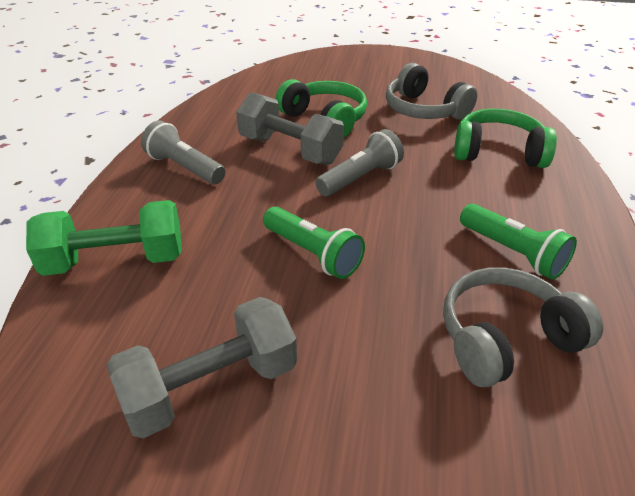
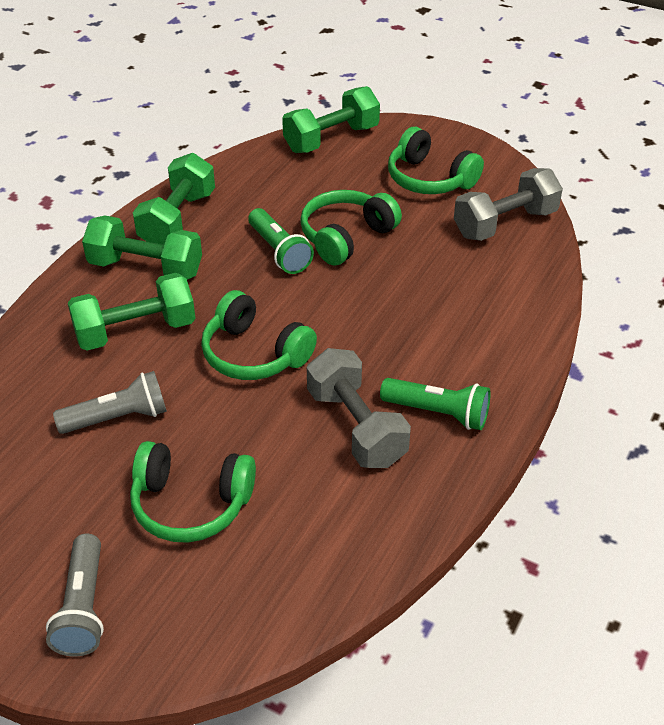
green dumbbell: [26,200,182,276] = 1 -> [68,273,196,351] [82,215,202,280] [133,153,215,245] [282,86,380,153] = 4
green headphones: [276,79,367,137] [454,109,557,168] = 2 -> [130,441,256,543] [201,290,317,380] [300,190,402,266] [388,127,484,194] = 4
grey headphones: [386,63,477,120] [443,267,603,387] = 2 -> none = 0

